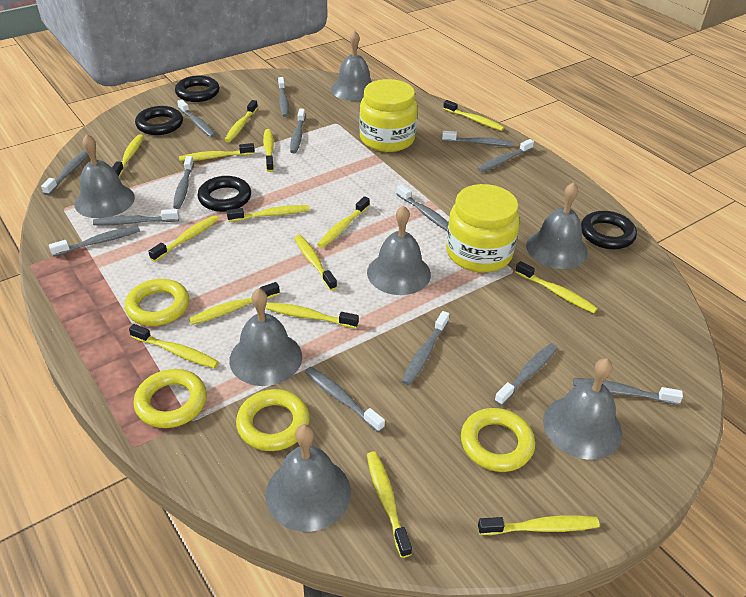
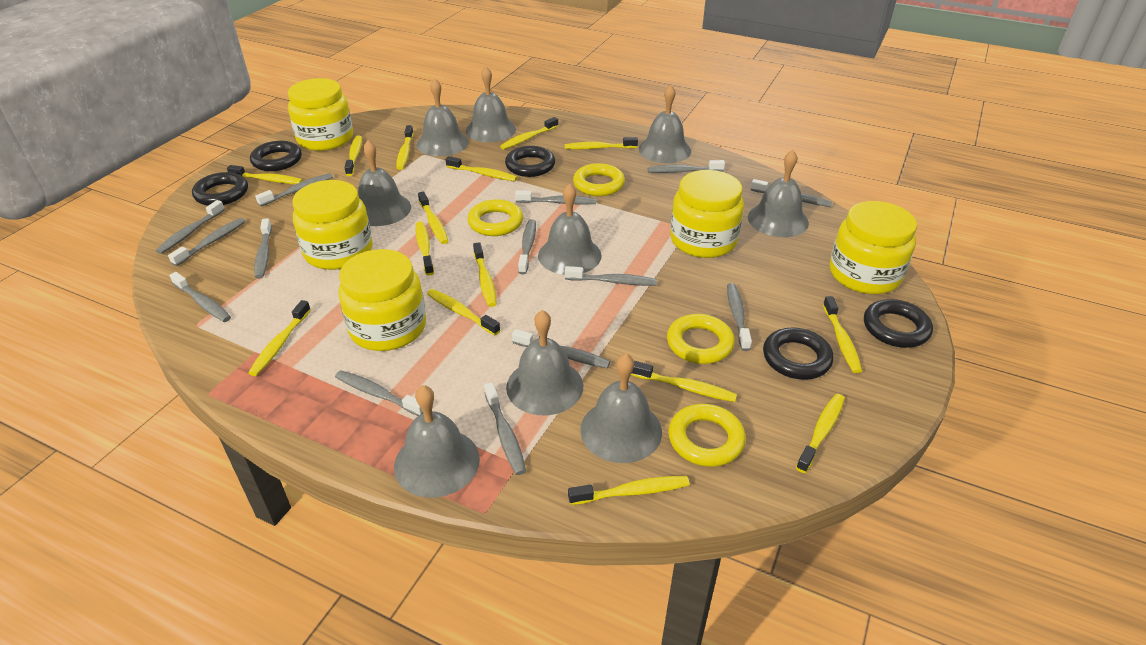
black ring: [135,106,183,135] [175,75,219,102] [198,176,251,212] [581,211,637,249] = 4 -> [192,172,248,206] [250,141,302,171] [505,146,555,177] [763,327,834,380] [864,299,933,348] = 5
grey bell: [74,134,135,218] [229,288,302,386] [265,424,351,532] [331,30,372,101] [367,205,431,295] [526,182,588,269] [543,358,622,460] = 7 -> [358,140,411,226] [394,385,480,498] [417,78,469,156] [466,67,516,142] [506,310,583,415] [538,183,602,275] [580,354,662,463] [639,85,691,163] [748,150,809,237] = 9
yellow jar: [359,79,418,152] [446,184,520,273] = 2 -> [288,78,353,151] [292,180,373,270] [338,249,426,351] [670,170,744,258] [830,201,917,294] = 5

